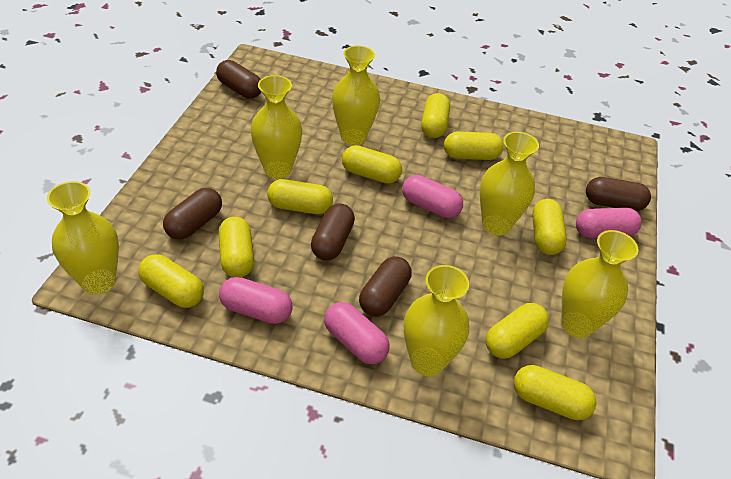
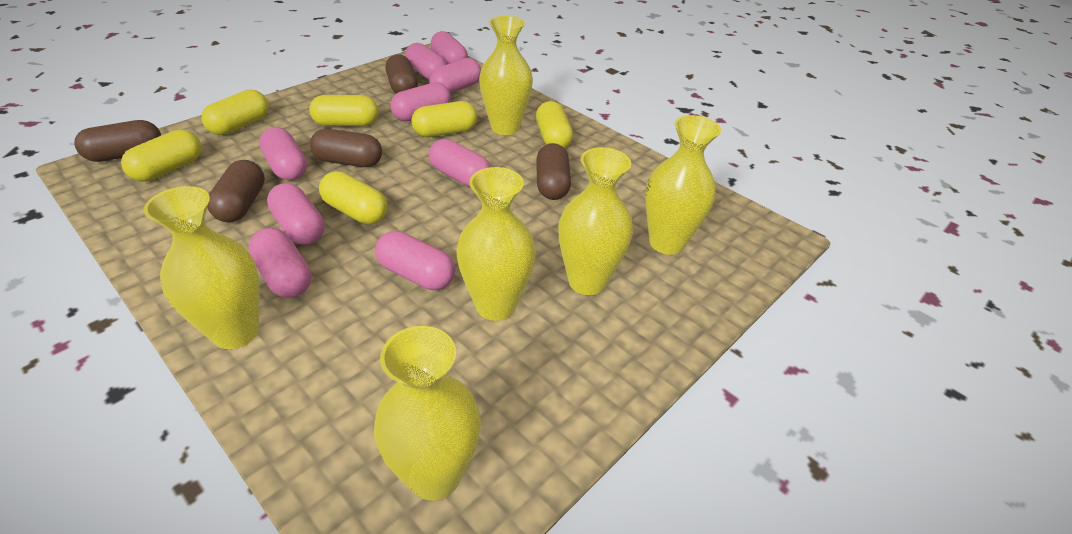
pink capsule: [219,277,293,324] [324,302,389,364] [402,175,463,218] [576,208,642,238] = 4 -> [249,228,312,298] [259,127,307,181] [267,183,325,245] [375,231,455,290] [390,82,451,121] [405,43,447,80] [429,58,481,94] [429,139,491,187] [430,31,468,64] = 9
yellow capsule: [138,254,204,308] [219,217,254,277] [267,179,333,214] [342,145,402,184] [421,93,450,138] [444,131,504,160] [486,303,549,359] [514,365,597,420] [532,199,567,255] = 9 -> [121,129,202,182] [201,89,269,135] [309,95,378,126] [319,171,387,224] [411,101,477,137] [536,101,573,148] = 6

